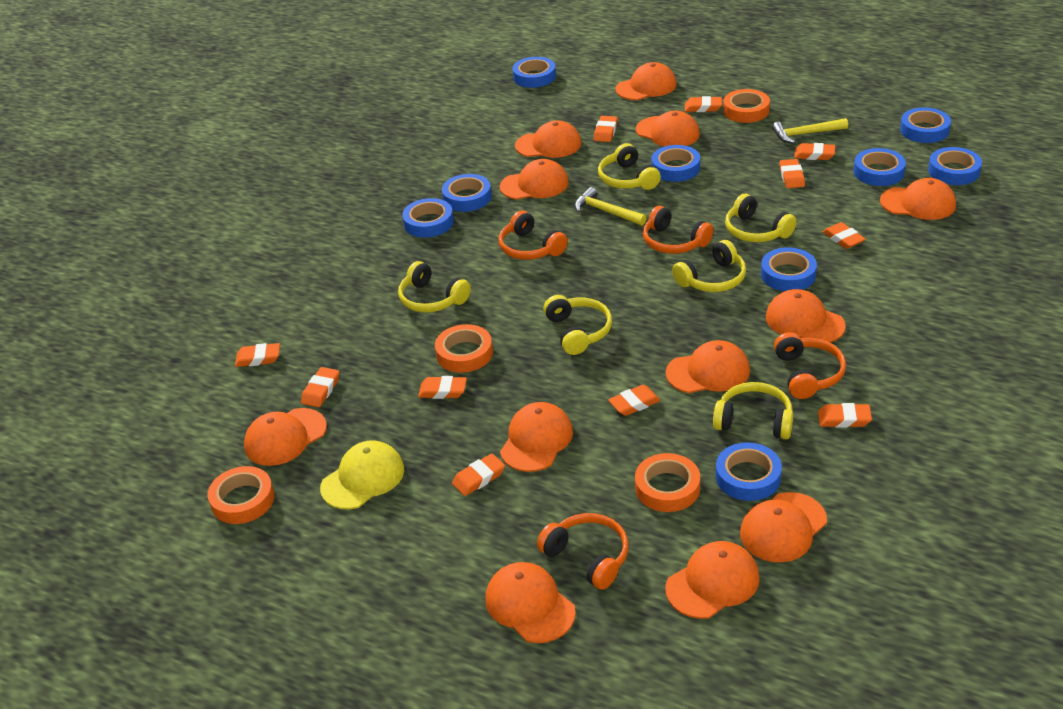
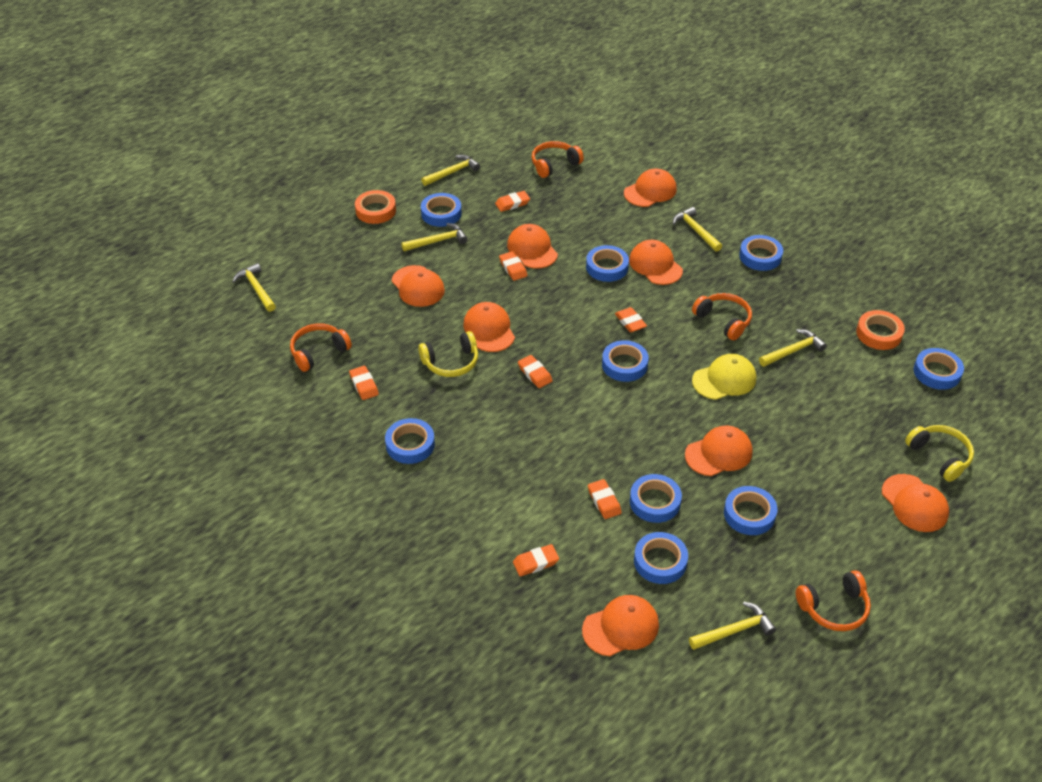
orange cap: [244,408,327,466] [486,562,576,643] [500,159,569,200] [500,402,573,472] [515,120,581,158] [615,62,677,100] [636,111,700,147] [666,340,750,393] [666,541,760,619] [740,492,827,562] [766,289,846,343] [880,178,956,220] = 12 -> [392,265,445,307] [463,302,515,352] [507,224,558,269] [582,595,659,656] [624,169,677,207] [629,240,683,285] [685,425,753,476] [882,474,949,532] = 8
orange eraser: [235,343,280,367] [301,367,339,407] [418,376,467,399] [452,454,505,496] [594,116,618,142] [608,385,661,416] [685,96,722,112] [779,159,805,188] [794,143,836,160] [818,403,872,428] [823,222,866,249] = 11 -> [349,366,379,400] [495,191,530,212] [499,251,528,281] [513,544,559,576] [518,355,553,388] [588,479,622,519] [615,307,647,333] = 7
orange tape: [208,466,275,524] [435,324,493,373] [635,453,700,512] [723,89,770,123] = 4 -> [355,190,396,224] [856,310,905,350] = 2
yellow hammer: [574,187,647,226] [772,118,848,143] = 2 -> [232,263,276,312] [401,223,467,251] [421,155,480,186] [673,207,722,252] [689,602,776,650] [759,329,827,367] = 6
yellow headphones: [398,261,471,313] [544,295,612,355] [598,143,661,190] [672,240,746,292] [713,382,793,439] [725,194,797,242] = 6 -> [418,331,478,377] [905,425,974,482] = 2

